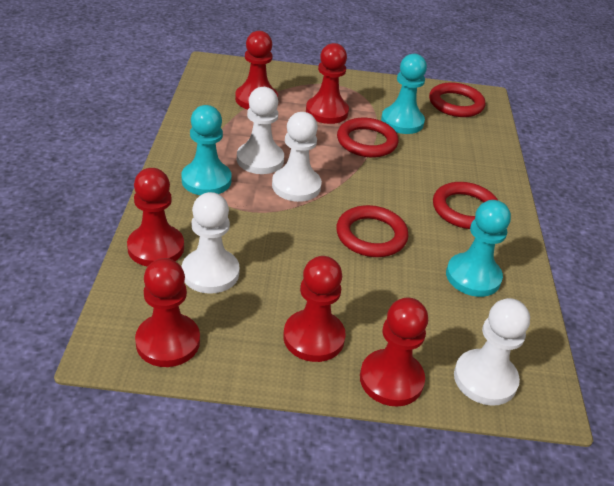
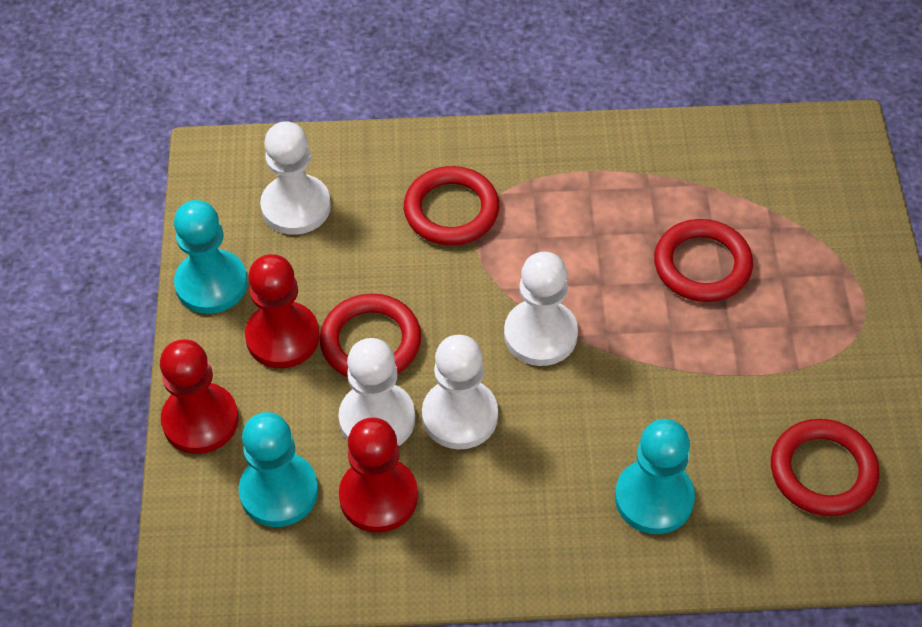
red pawn: [127,168,184,267] [135,258,200,367] [235,31,278,110] [283,256,346,362] [306,43,349,124] [360,297,428,406] = 6 -> [160,339,239,454] [245,254,320,368] [339,417,418,533] = 3

